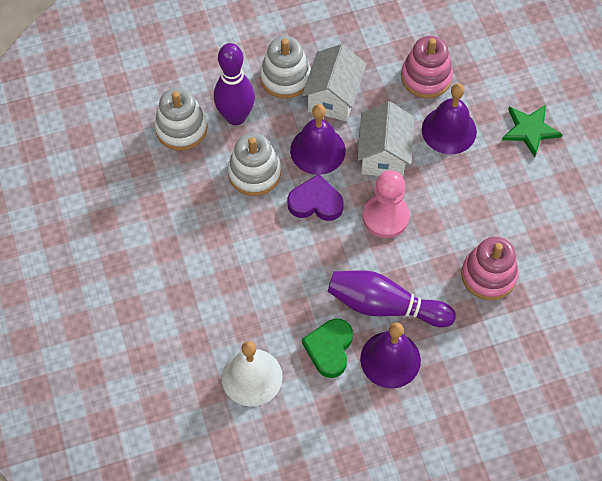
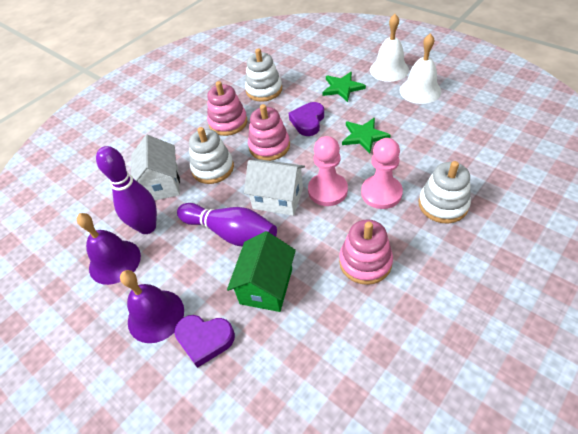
green heart: [302,319,353,378] = 1 -> none = 0
green house: none = 0 -> [227,231,296,312] = 1
green star: [502,105,563,157] = 1 -> [322,72,366,102] [342,118,391,154] = 2
pink pawn: [363,170,410,238] = 1 -> [308,136,348,206] [361,138,403,209] = 2
pink stacking toy: [401,36,453,98] [461,237,519,300] = 2 -> [207,81,247,136] [248,104,290,161] [339,219,393,285] = 3
purple bell: [290,104,346,175] [360,322,421,389] [422,83,477,154] = 3 -> [77,213,141,285] [120,270,184,343] = 2
purple heart: [288,174,344,221] = 1 -> [174,315,235,368] [289,102,324,136] = 2
white bell: [222,341,283,407] = 1 -> [370,14,409,82] [400,33,441,104] = 2

